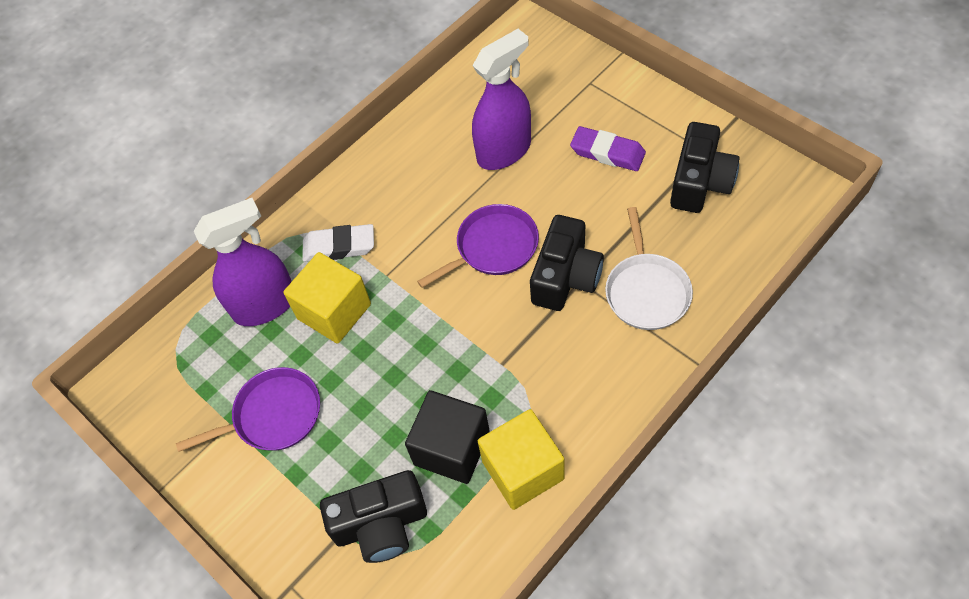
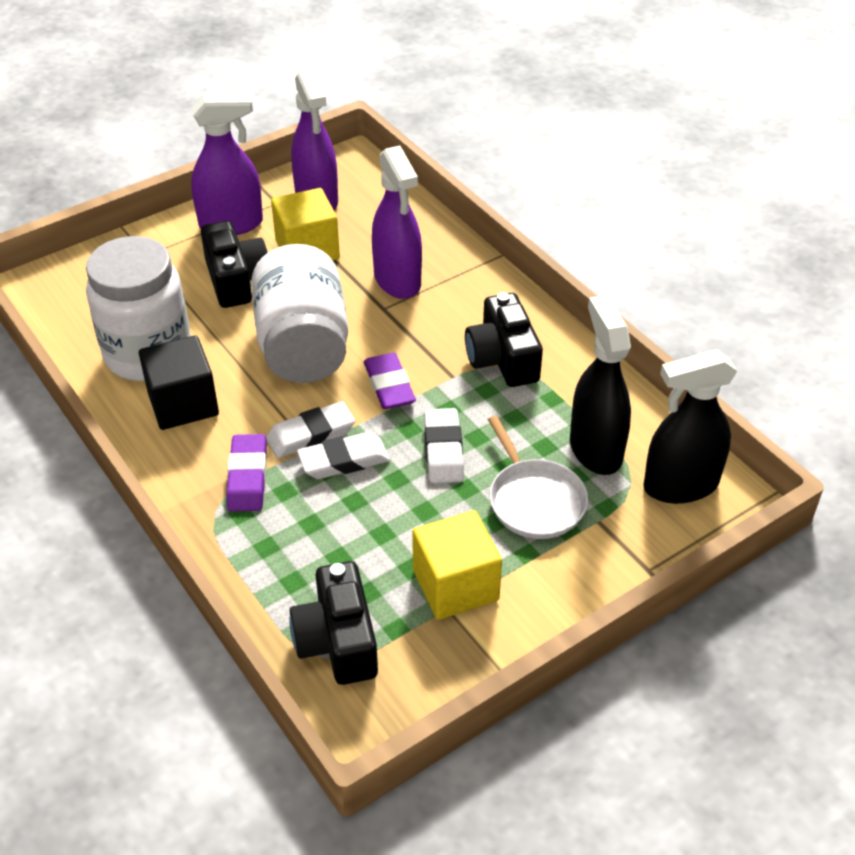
black spray bottle: none = 0 -> [570,295,631,475] [643,350,737,504] = 2
purple eraser: [570,126,646,171] = 1 -> [226,434,267,511] [364,353,416,409] = 2
purple pan: [176,367,320,452] [417,204,539,288] = 2 -> none = 0
purple spray bottle: [194,198,292,326] [472,29,531,170] = 2 -> [191,94,263,235] [291,69,338,210] [372,145,422,299] = 3
white eraser: [302,224,374,262] = 1 -> [266,401,355,458] [297,432,390,479] [424,408,464,483] = 3
white jar: none = 0 -> [86,236,191,381] [251,244,348,383] = 2

